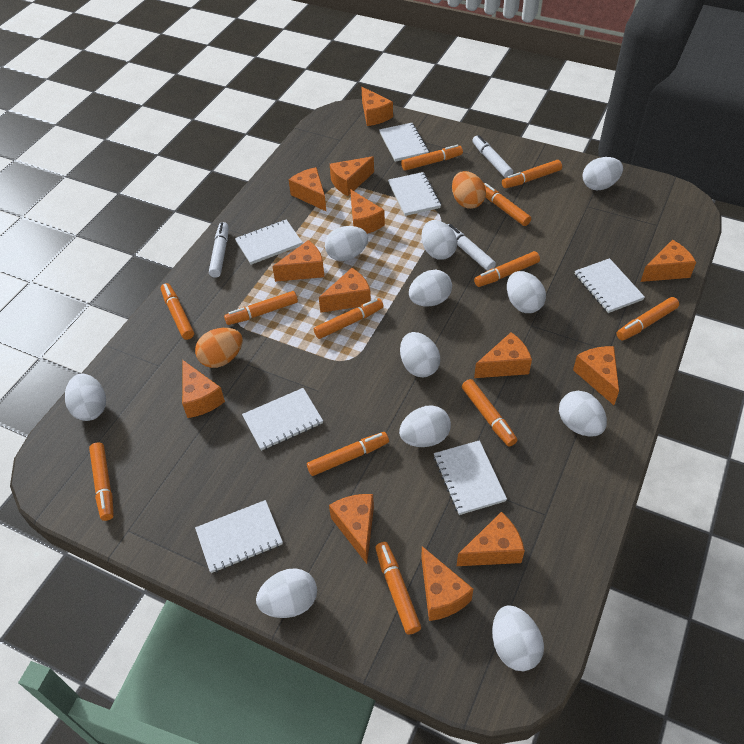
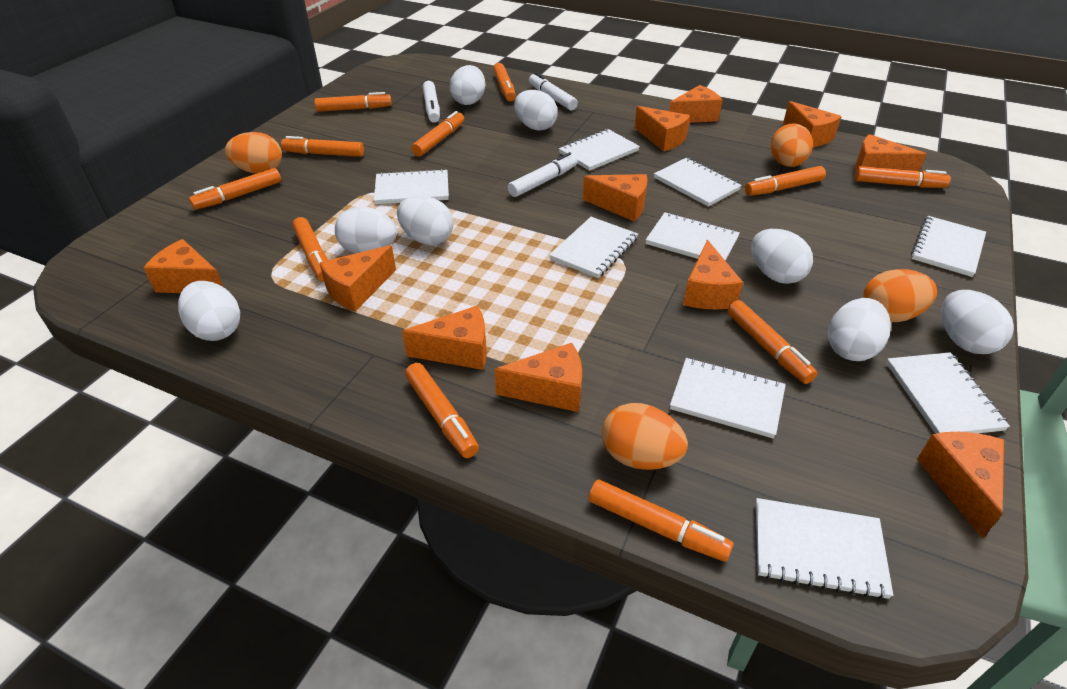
orange cheese: [182,360,225,418] [272,240,324,282] [289,167,326,211] [319,268,371,313] [329,494,374,564] [330,156,374,196] [350,189,385,234] [362,87,393,126] [421,546,473,621] [457,512,525,566] [474,332,532,378] [573,346,619,405] [641,240,696,282] = 13 -> [143,239,223,293] [320,245,396,312] [402,306,487,370] [494,343,582,412] [582,174,648,222] [634,106,690,152] [669,85,723,123] [683,240,743,309] [783,101,842,147] [855,134,927,171] [917,432,1004,539] = 11
orange egg: [195,328,243,368] [452,171,486,209] = 2 -> [225,132,282,174] [602,403,688,470] [770,123,813,167] [863,269,937,322] = 4
orange marker: [89,442,114,521] [161,283,194,340] [224,291,298,325] [307,432,389,476] [314,298,384,339] [375,542,421,635] [401,145,463,171] [462,379,517,447] [474,251,540,287] [484,183,531,226] [502,160,562,188] [617,297,679,341] = 12 -> [189,168,281,210] [281,136,364,157] [292,217,328,282] [314,92,392,112] [405,363,479,458] [411,111,464,157] [493,63,516,102] [588,479,734,562] [727,300,817,384] [745,166,826,196] [855,166,951,188] = 11
white egg: [65,373,106,421] [256,568,317,618] [325,226,368,261] [399,405,451,447] [400,332,440,378] [409,270,452,306] [421,220,457,260] [492,605,544,671] [507,271,546,313] [559,391,607,437] [582,157,623,190] = 11 -> [178,281,240,341] [335,207,397,253] [397,196,454,245] [450,65,485,105] [514,90,558,131] [751,229,813,284] [828,298,891,361] [941,290,1014,354] = 8
white notebook: [195,500,283,573] [235,219,303,265] [242,388,323,451] [379,123,429,162] [388,172,441,216] [434,440,507,515] [575,258,645,313] = 7 -> [374,169,449,204] [549,217,638,278] [559,129,640,171] [646,212,740,261] [654,158,742,207] [670,358,786,439] [756,498,893,600] [886,352,1010,434] [911,216,986,277] = 9

